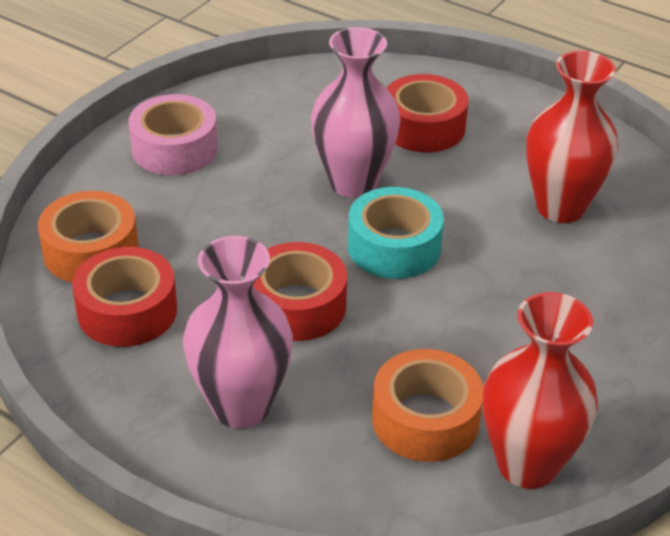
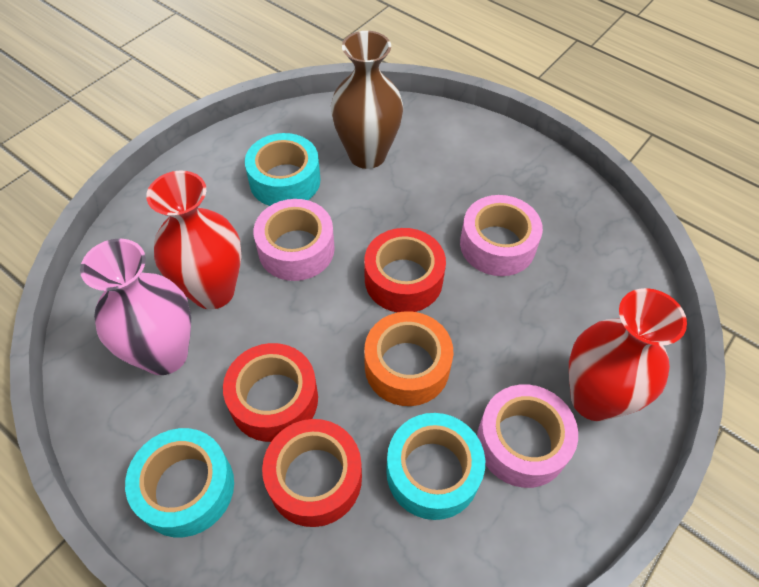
brown vase: none = 0 -> [331,31,403,169] = 1
orange tape: [38,191,139,282] [372,349,483,462] = 2 -> [364,311,453,406] = 1
pink tape: [128,94,218,175] = 1 -> [253,199,335,281] [460,195,543,276] [477,384,578,488] = 3
pink vase: [183,236,293,429] [311,27,400,198] = 2 -> [80,239,191,375] = 1
turquoise tape: [348,187,444,279] = 1 -> [125,428,234,537] [245,133,321,206] [386,413,485,520] = 3

